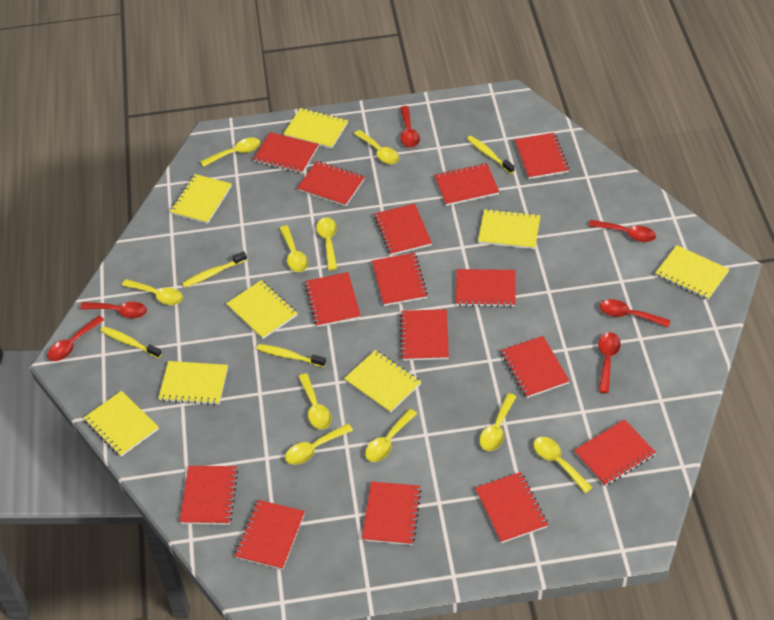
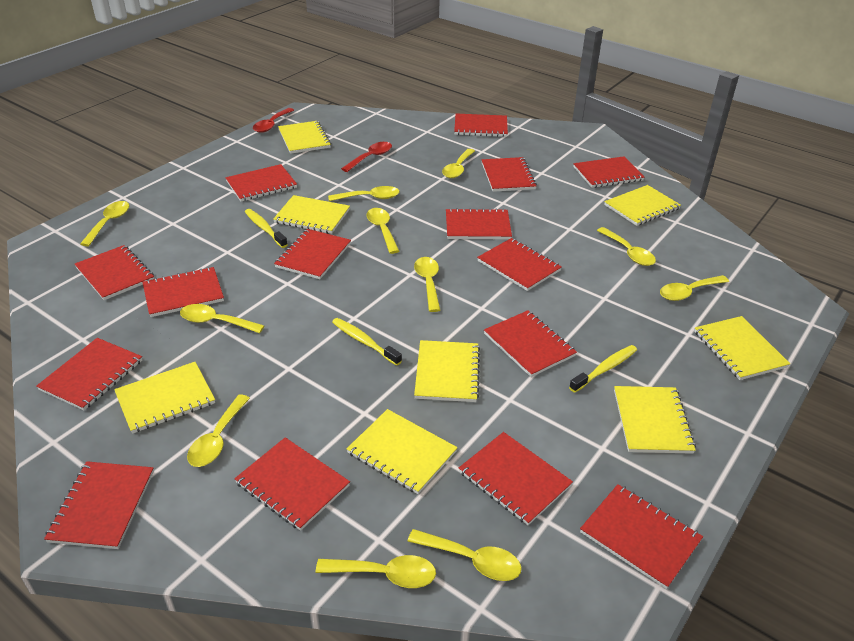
red spoon: [47,315,104,361] [80,302,147,319] [400,106,420,148] [589,220,656,242] [598,332,621,393] [600,299,671,327] = 6 -> [253,108,294,133] [341,142,392,172] = 2
yellow spoon: [122,279,183,305] [200,138,261,167] [279,225,308,272] [285,424,353,465] [298,373,331,429] [316,217,337,270] [354,130,399,164] [365,409,417,462] [479,393,517,451] [533,437,593,493] = 10 -> [80,201,129,246] [180,304,264,333] [187,394,250,467] [316,555,436,588] [328,186,400,201] [366,208,399,254] [407,529,522,581] [414,257,440,312] [442,149,475,178] [597,227,656,266] [660,275,729,301] = 11
yellow toothbrush: [100,326,162,358] [182,251,247,288] [256,344,326,367] [467,136,515,174] = 4 -> [245,209,288,248] [332,318,402,366] [569,345,637,393] = 3

